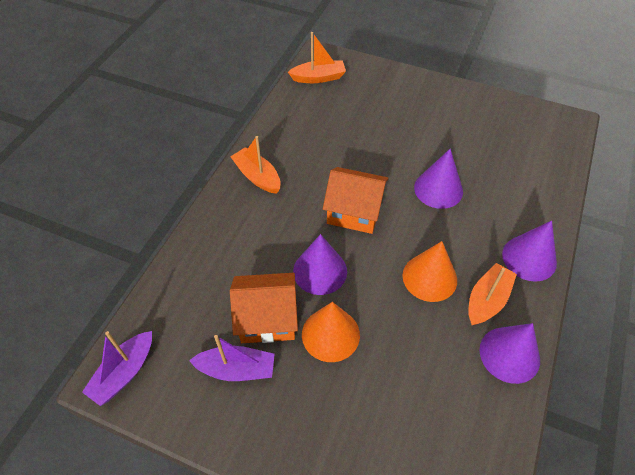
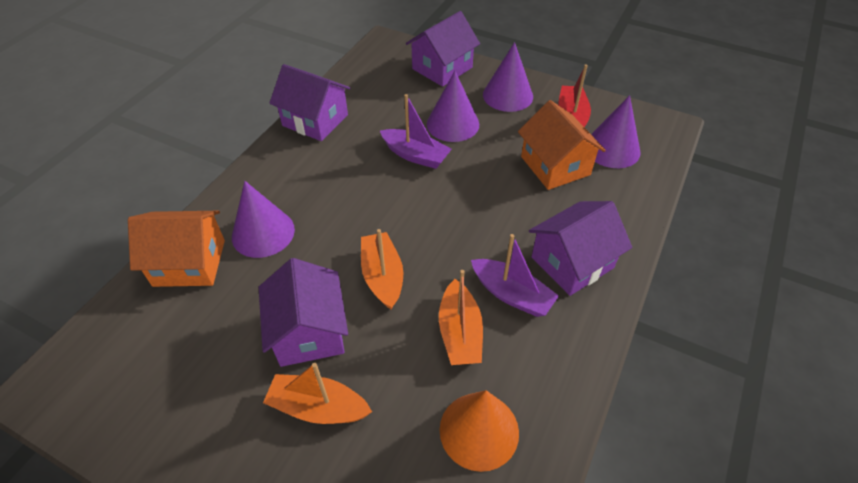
orange cone: [302,302,360,362] [403,241,457,302] = 2 -> [440,390,519,472] = 1
purple house: none = 0 -> [259,258,348,367] [269,64,350,141] [406,11,480,87] [529,201,632,296] = 4
red boat: none = 0 -> [558,64,591,127] = 1

